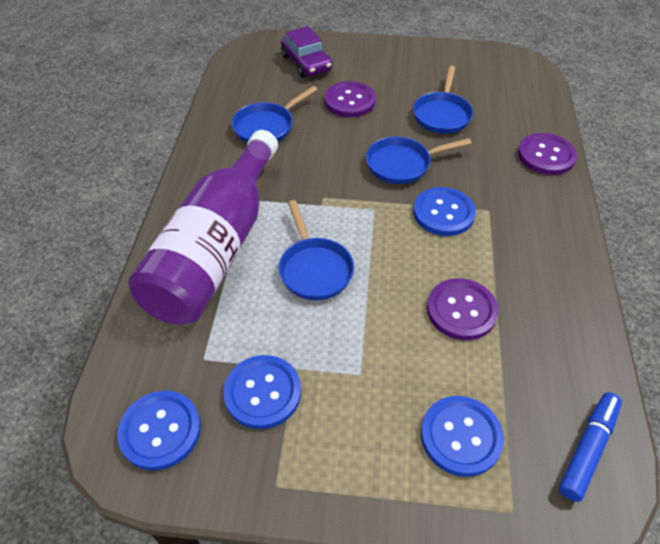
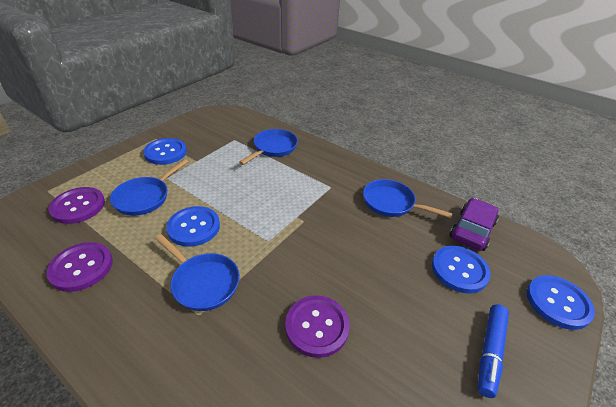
purple bottle: [128,130,278,325] = 1 -> none = 0

